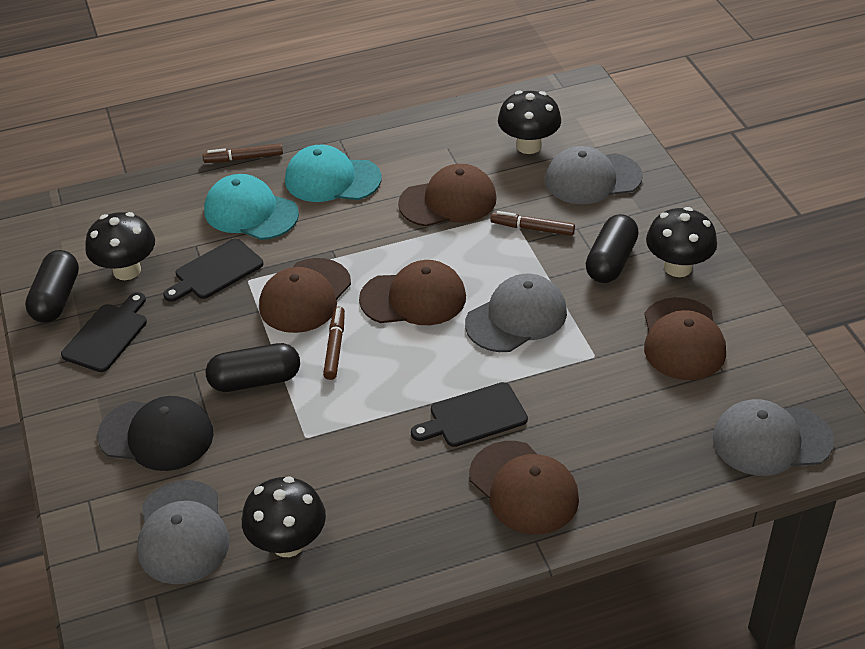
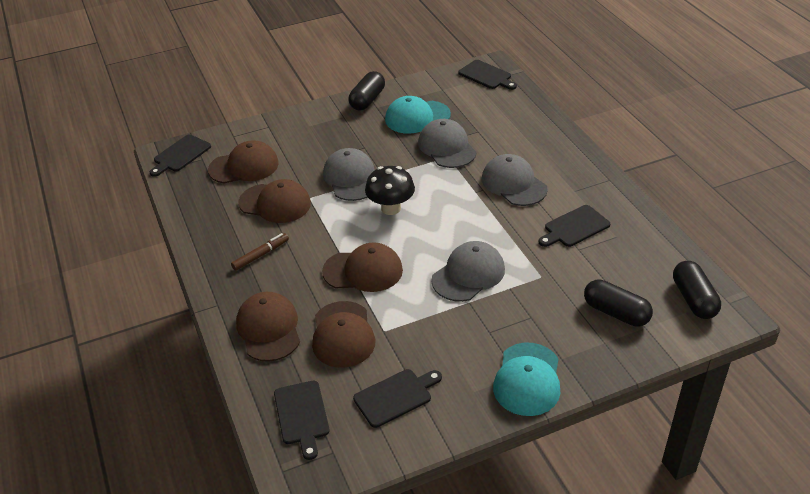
black cap: [97,396,214,471] = 1 -> none = 0
black cutting board: [61,292,147,372] [163,238,263,302] [411,382,528,447] = 3 -> [150,135,211,177] [274,381,330,460] [353,369,442,428] [458,60,517,90] [539,205,610,247] = 5
black mushroom: [85,212,155,280] [242,476,326,557] [498,90,561,154] [646,207,717,277] = 4 -> [365,166,415,215] = 1
brown marker: [203,143,283,163] [323,306,345,380] [490,211,575,236] = 3 -> [231,233,289,271] = 1

